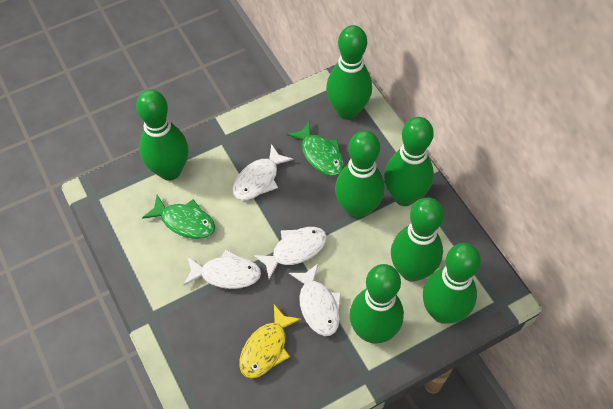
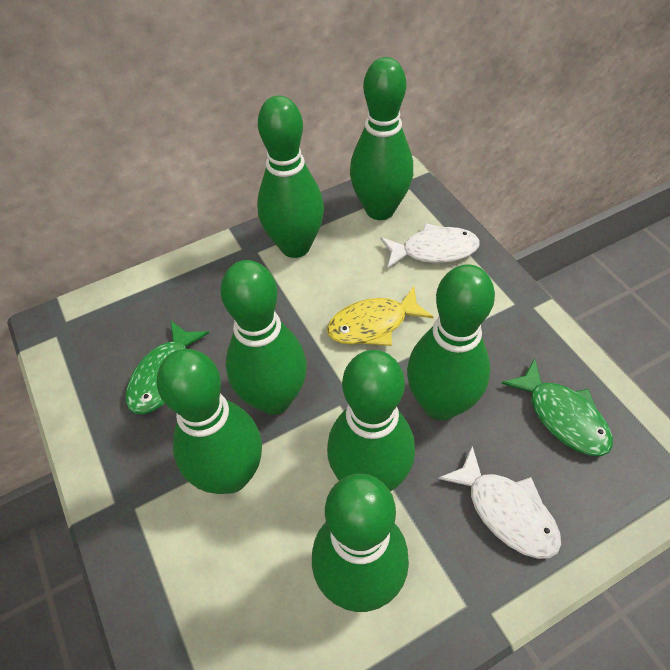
white fish: [184,249,261,289] [232,144,294,200] [253,227,327,280] [289,264,341,336] = 4 -> [381,223,480,269] [438,446,561,559] = 2

